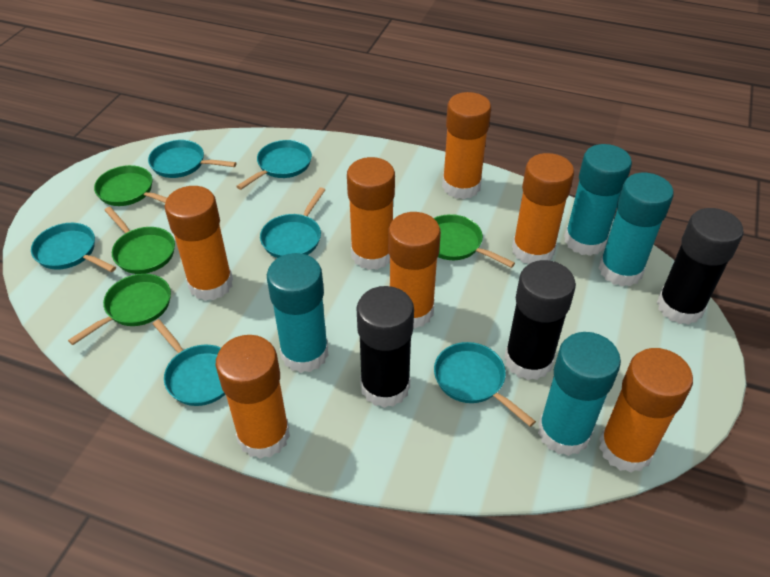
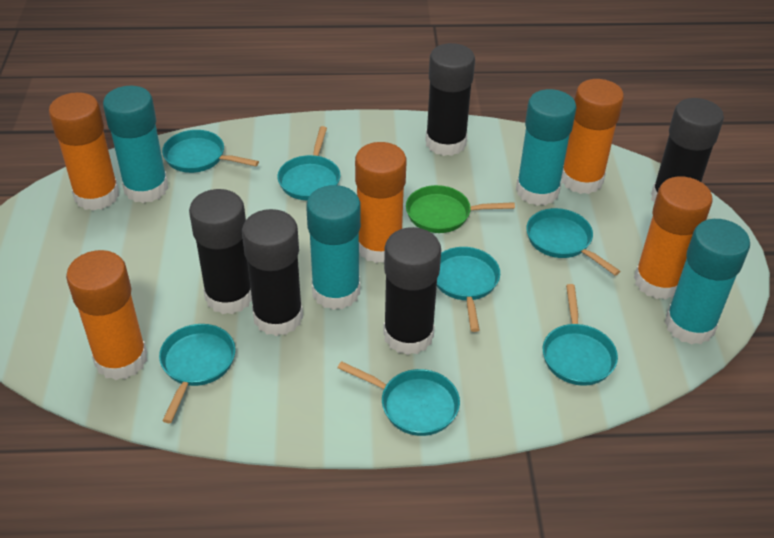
black glue stick: [357,286,414,408] [504,260,576,380] [657,208,744,325] = 3 -> [189,189,252,314] [242,209,303,336] [383,227,441,355] [425,43,475,156] [651,98,724,203] = 5
green pan: [68,273,171,345] [94,165,167,206] [104,207,175,274] [434,214,515,268] = 4 -> [406,185,515,233] = 1
orange glue stick: [165,186,233,301] [215,335,290,459] [347,157,395,270] [388,212,441,329] [442,92,491,199] [512,153,574,264] [599,348,693,473] = 7 -> [49,92,119,211] [66,250,147,380] [355,142,407,263] [561,79,624,194] [634,177,712,299] = 5
turquoise pan: [31,223,116,272] [148,140,236,178] [153,319,225,406] [236,140,312,190] [260,187,325,258] [434,342,536,427] = 6 -> [159,324,235,423] [162,130,259,173] [277,126,340,200] [337,361,460,436] [437,247,500,332] [526,208,620,276] [543,284,618,386] = 7

